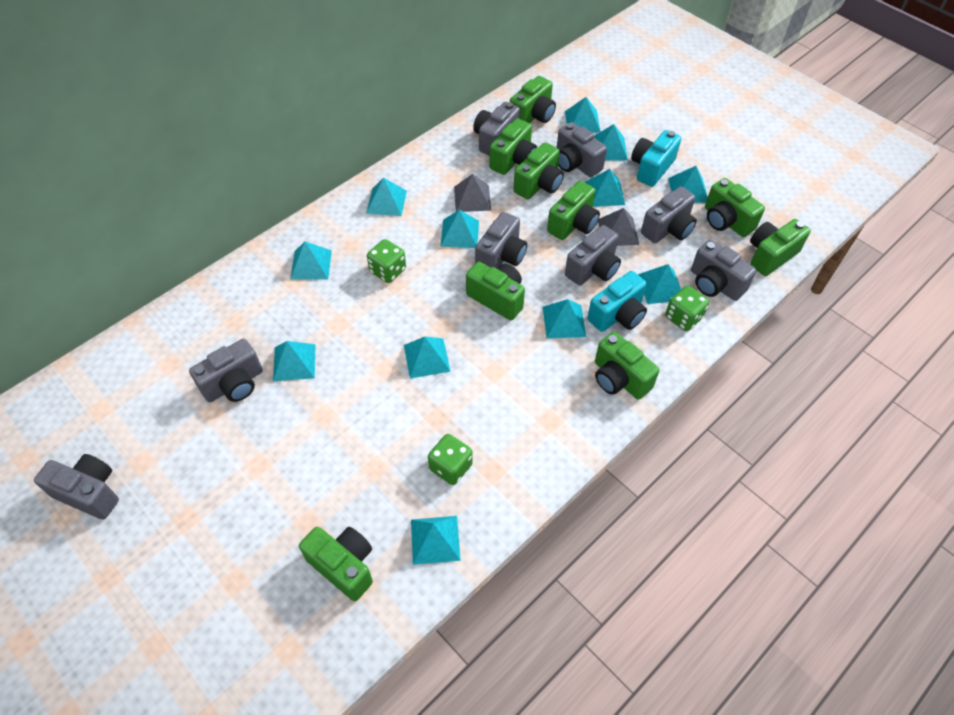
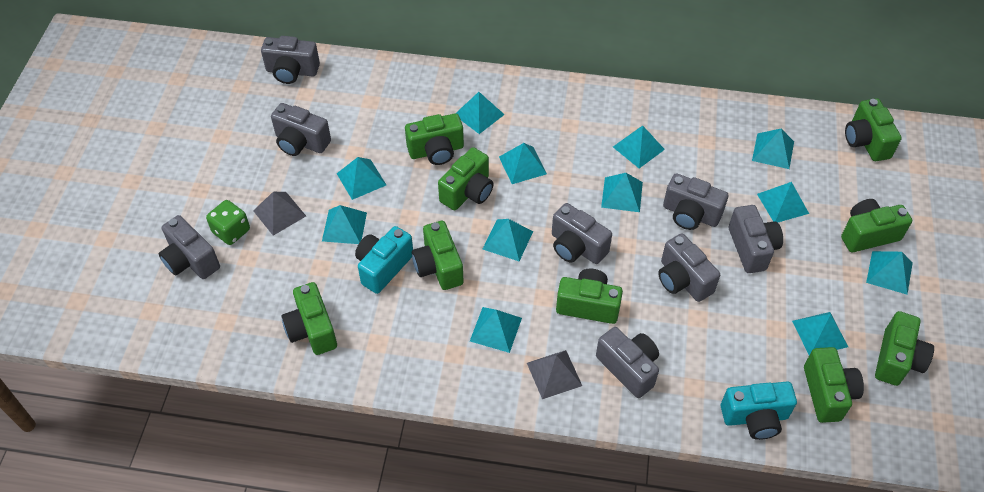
green dice: [367,239,406,283] [428,434,473,485] [665,285,709,331] = 3 -> [206,200,250,245] = 1

